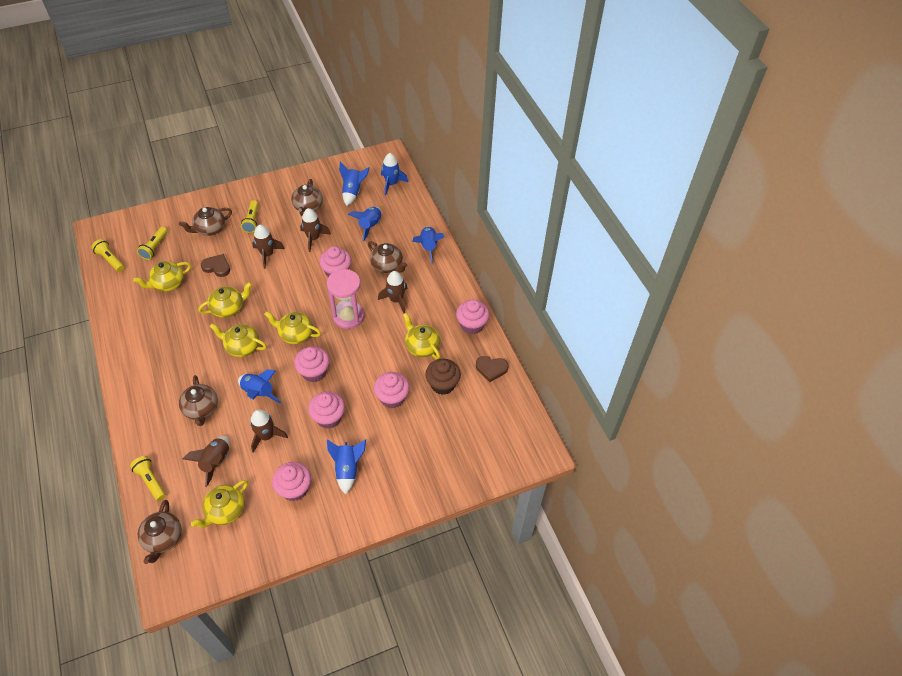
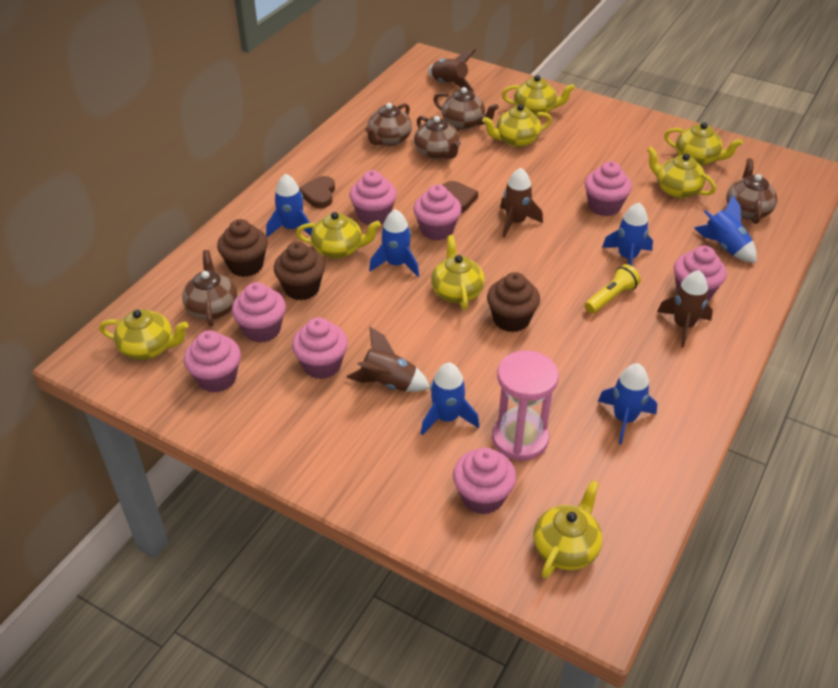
brown cupcake: [425,359,461,395] = 1 -> [217,219,268,277] [274,242,325,300] [487,272,540,332] = 3
brown rocket: [183,436,230,487] [250,409,288,453] [252,225,285,269] [300,208,331,252] [378,271,407,314] = 5 -> [346,327,430,392] [428,49,476,92] [500,168,543,238] [657,270,713,347] = 4
pink cupcake: [272,462,311,501] [294,346,330,382] [308,391,345,429] [319,246,351,277] [374,372,410,408] [456,299,489,335] = 6 -> [184,330,241,393] [232,282,286,343] [292,317,348,379] [350,170,397,225] [413,184,462,241] [453,447,516,514] [585,161,632,216] [674,246,727,301] = 8
yellow flashlight: [91,239,124,272] [130,456,166,501] [137,227,168,260] [241,200,259,233] = 4 -> [585,264,641,314] = 1
yellow teapot: [133,261,191,292] [191,480,248,528] [198,282,252,318] [210,324,267,357] [264,311,321,344] [403,313,440,360] = 6 -> [99,309,189,360] [296,212,381,259] [431,235,485,310] [482,104,552,147] [502,75,575,117] [533,480,603,578] [647,147,716,198] [664,122,743,166] = 8

